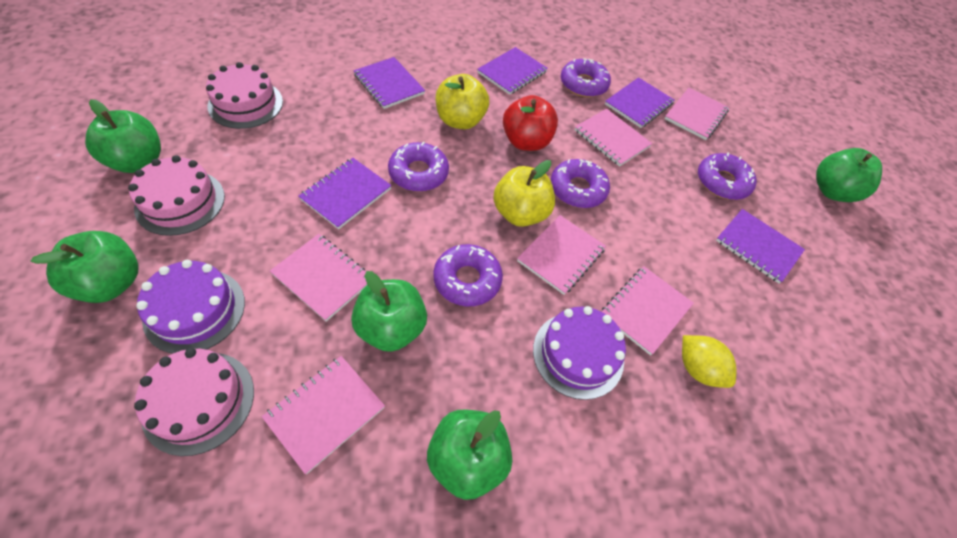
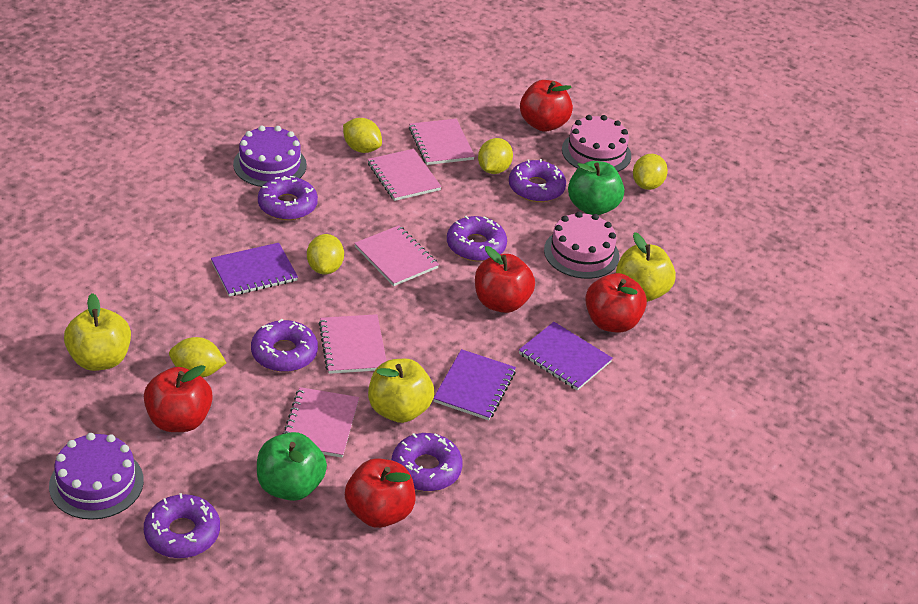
green apple: [30,231,138,303] [85,99,161,173] [351,271,427,352] [427,410,512,500] [816,148,882,202] = 5 -> [257,432,327,501] [568,161,624,215] = 2
pink cake: [128,155,225,236] [134,348,254,456] [206,62,283,129] = 3 -> [544,212,619,279] [562,115,631,172] = 2
pink notebook: [262,356,385,474] [270,234,367,322] [517,215,606,295] [575,109,652,167] [602,266,694,355] [665,88,729,140] = 6 -> [283,387,359,458] [319,314,387,374] [354,225,439,286] [368,149,442,201] [409,119,475,165] = 5
purple donut: [388,141,449,192] [433,244,503,306] [551,159,610,208] [561,58,611,97] [698,153,757,200] = 5 -> [144,493,220,558] [251,319,318,372] [258,176,318,220] [392,433,463,491] [447,216,507,262] [509,159,566,202] = 6
purple notebook: [298,158,392,229] [354,57,425,109] [477,47,548,95] [605,77,675,128] [716,209,805,283] = 5 -> [211,243,298,297] [434,349,516,420] [519,322,613,391] = 3
red apple: [503,95,558,151] = 1 -> [144,365,213,432] [345,458,415,528] [475,246,535,313] [520,80,573,132] [585,273,647,333] = 5
yellow apple: [436,74,489,129] [493,160,555,227] = 2 -> [64,293,131,371] [368,359,434,423] [616,232,676,302] = 3
yellow lemon: [682,335,736,388] = 1 -> [169,337,226,377] [307,234,344,274] [343,118,382,153] [478,138,513,174] [633,154,668,190] = 5

